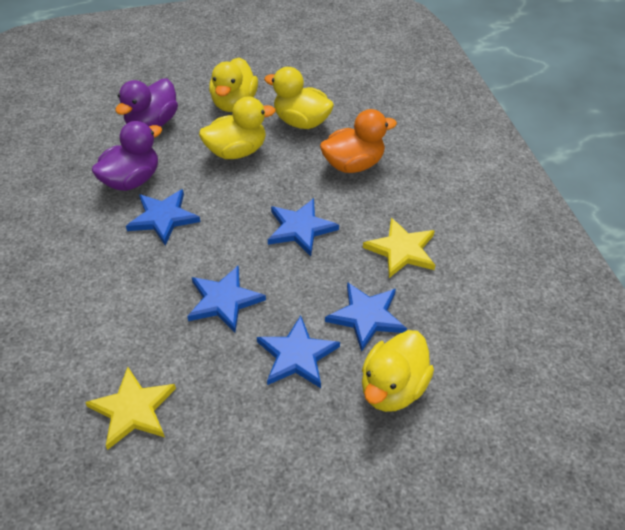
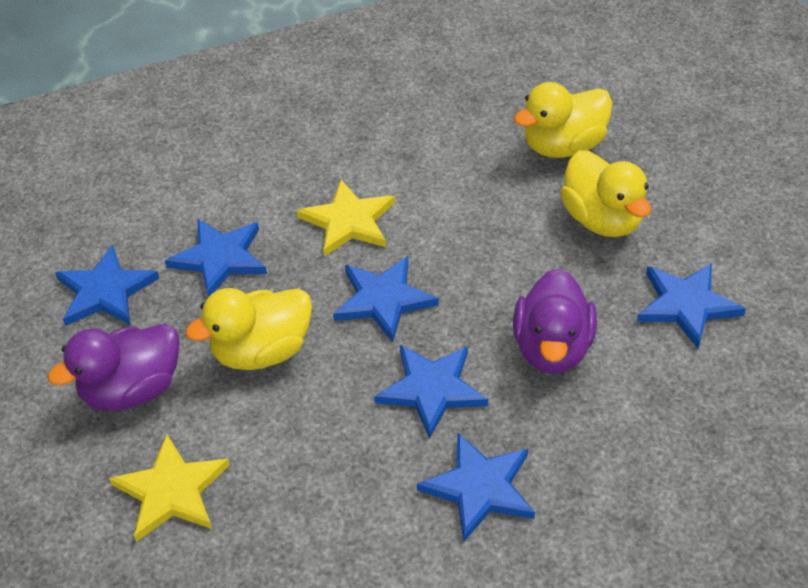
blue star: [126,189,200,246] [187,266,266,332] [257,315,340,388] [268,198,339,256] [325,282,407,352] = 5 -> [55,245,160,326] [165,219,267,297] [333,256,439,342] [374,345,488,439] [417,433,535,541] [637,263,746,349] = 6
orange duck: [320,109,397,173] = 1 -> none = 0
yellow duck: [199,96,276,159] [209,57,258,112] [264,67,334,129] [362,330,434,412] = 4 -> [186,288,312,370] [514,82,612,158] [560,150,651,237] = 3

